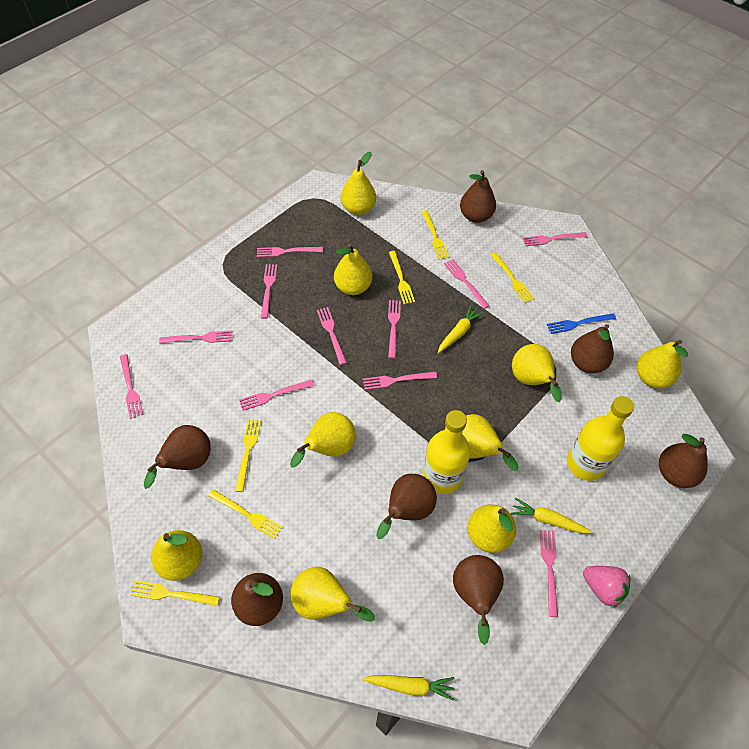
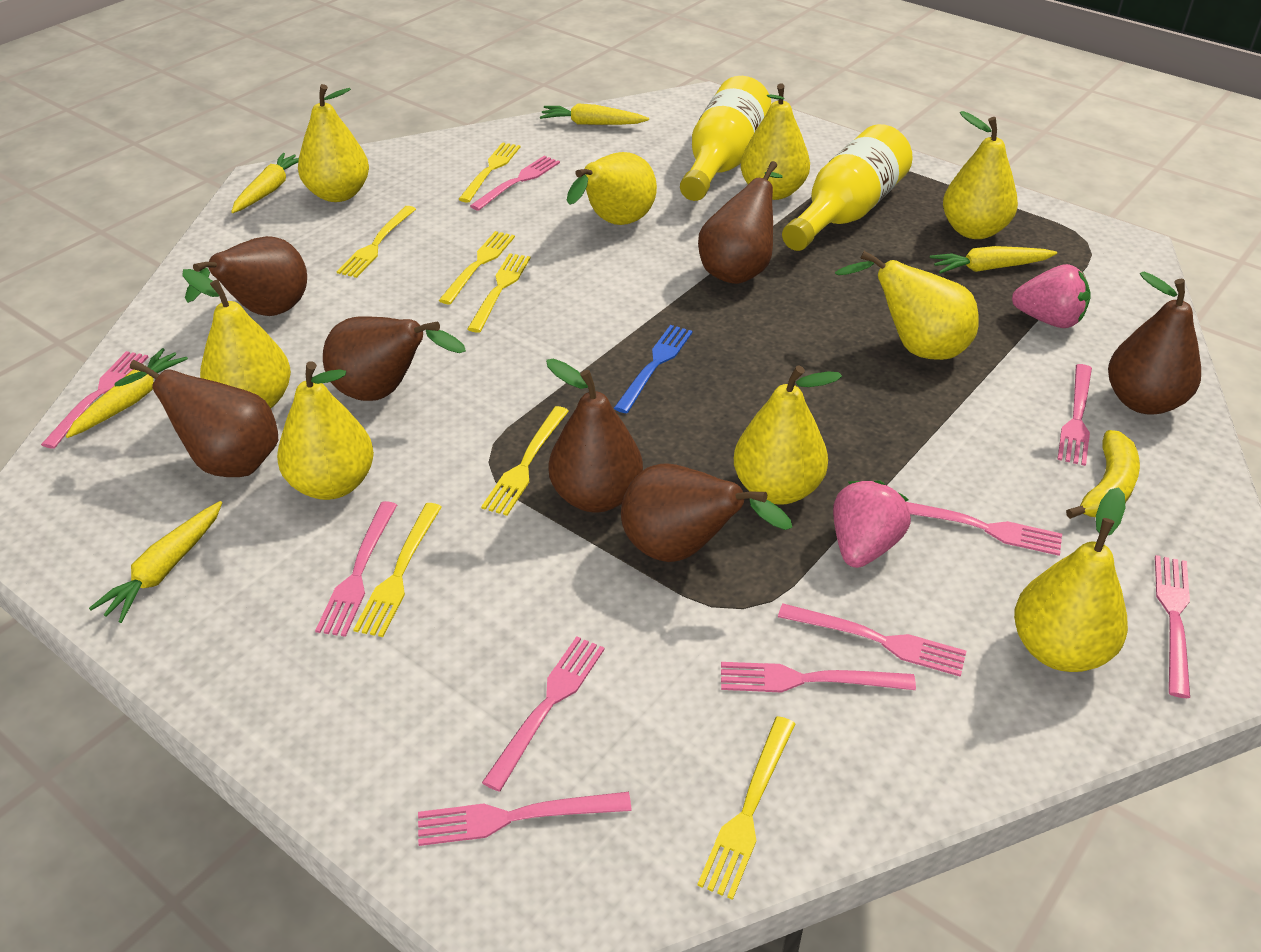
pink fork: [120,354,143,419] [159,331,233,344] [239,380,314,411] [257,247,323,257] [261,264,277,319] [317,307,347,365] [363,371,437,390] [388,300,401,359] [444,259,489,309] [523,232,588,246] [540,530,558,617] = 11 -> [41,351,148,449] [315,501,397,637] [418,792,632,846] [470,156,560,211] [482,636,605,791] [721,662,916,693] [778,603,966,677] [906,502,1062,556] [1057,364,1092,466] [1155,555,1190,698] = 10
pink strawberry: [583,566,630,607] = 1 -> [833,480,911,568] [1012,264,1091,328] = 2
yellow banana: none = 0 -> [1066,430,1140,519] = 1
yellow carrot: [363,675,455,700] [438,305,484,353] [511,498,592,533] = 3 -> [66,348,188,438] [89,501,222,623] [231,153,299,213] [540,103,649,125] [930,246,1057,274] = 5
yellow fork: [130,580,220,606] [208,489,283,539] [235,419,261,492] [389,251,415,304] [422,210,449,260] [491,252,535,303] = 6 -> [336,206,416,278] [353,503,442,637] [438,231,515,304] [458,143,521,202] [467,253,531,333] [481,406,569,516] [697,716,795,900] = 7

